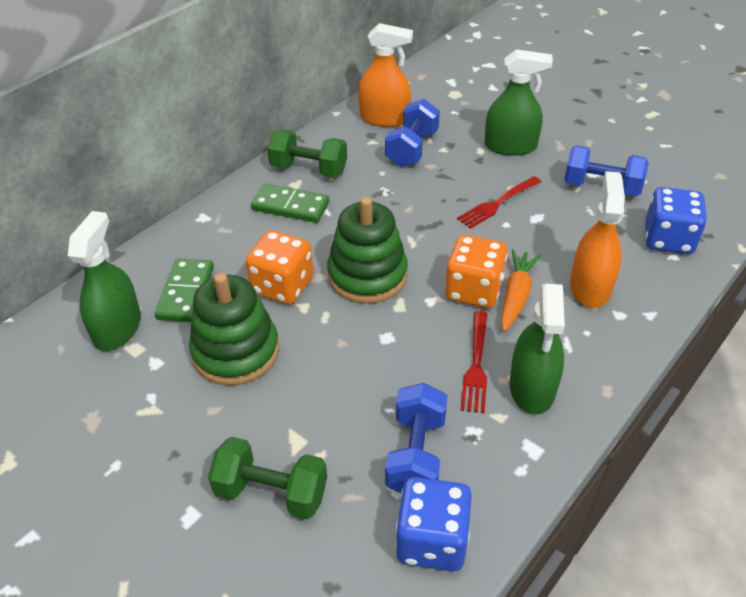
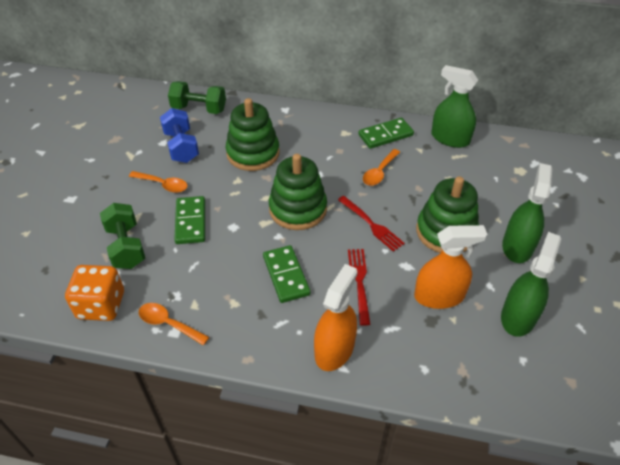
blue dice: [396,477,472,571] [645,187,707,254] = 2 -> none = 0
blue dumbbell: [385,99,440,167] [385,383,447,493] [564,145,649,196] = 3 -> [160,108,199,163] = 1
green domino: [155,258,214,322] [251,184,330,223] = 2 -> [174,196,205,244] [263,245,311,303] [358,118,414,149] = 3
green stacking toy: [189,273,279,386] [327,197,408,304] = 2 -> [226,98,280,171] [269,154,327,230] [416,176,479,253] = 3
orange carrot: [501,249,541,332] = 1 -> none = 0
orange dice: [245,230,314,304] [445,235,507,308] = 2 -> [65,265,124,321] = 1
orange spoon: none = 0 -> [129,171,188,193] [139,303,209,345] [363,149,400,186] = 3

